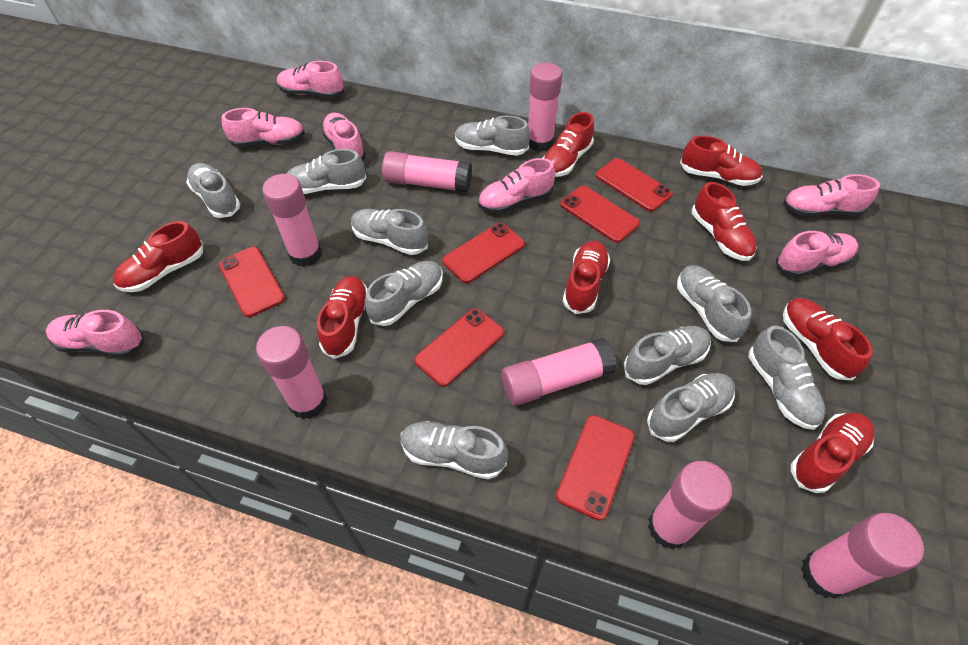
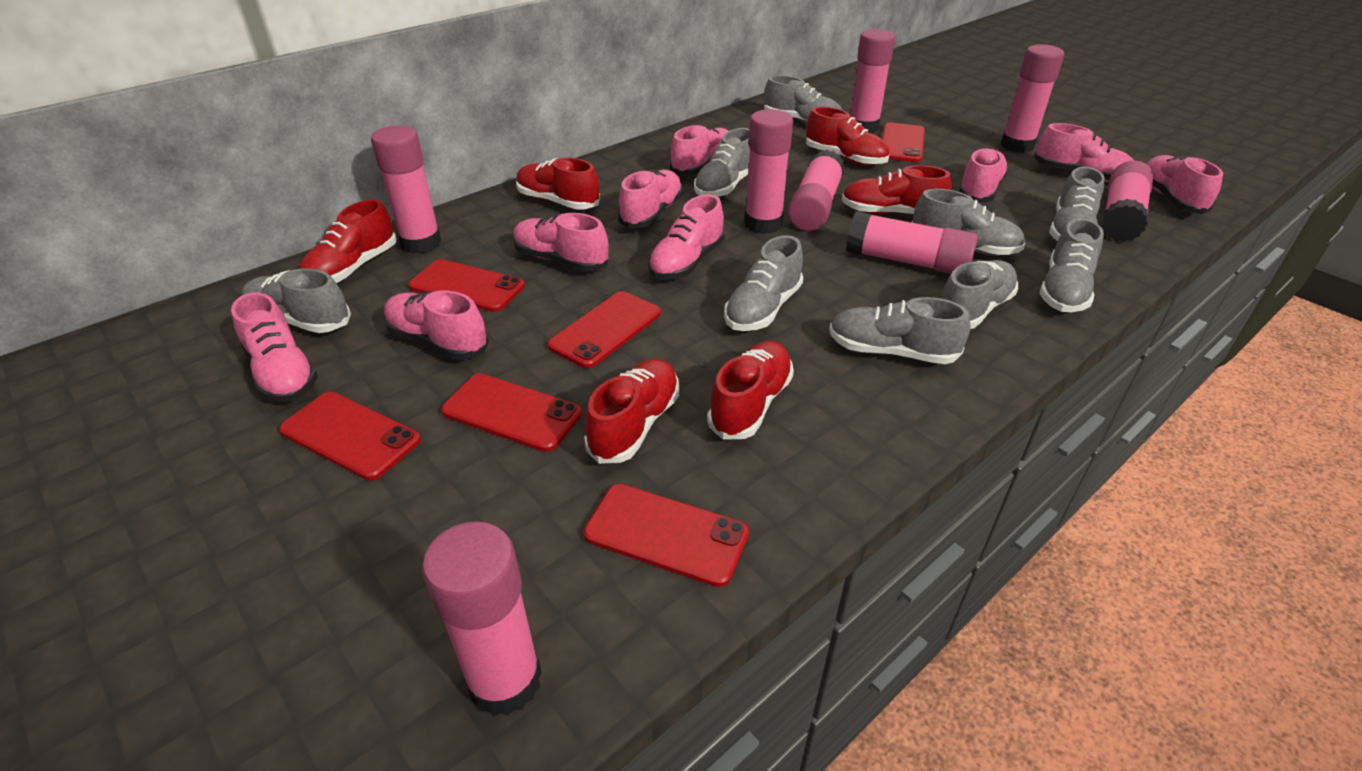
grey shoe: [186,163,240,218] [286,149,366,194] [351,209,428,255] [365,261,443,326] [401,421,508,479] [455,116,530,156] [624,326,711,385] [647,373,735,442] [677,265,751,342] [749,326,826,430] = 10 -> [241,268,351,333] [694,128,750,197] [724,235,803,331] [764,75,842,124] [829,297,970,364] [912,189,1025,255] [941,260,1018,329] [1039,218,1104,312] [1049,167,1105,241] = 9
pink glue stick: [256,326,327,419] [262,174,322,267] [382,151,472,192] [501,338,617,406] [528,63,562,152] [648,461,732,550] [801,513,924,599] = 7 -> [371,125,442,254] [422,522,542,716] [744,109,793,234] [788,150,845,231] [846,211,978,274] [850,29,895,133] [1001,44,1064,153] [1102,161,1154,242] = 8
pink shoe: [46,310,144,357] [222,108,305,147] [277,61,344,98] [321,113,366,161] [478,158,555,213] [776,231,858,277] [783,174,880,217] = 7 -> [231,292,318,402] [383,290,489,360] [513,213,609,271] [618,169,683,228] [648,195,725,280] [670,125,729,175] [959,147,1009,202] [1034,123,1134,182] [1147,155,1223,214] = 9
red shoe: [113,221,203,292] [317,276,367,359] [543,112,594,177] [563,241,610,314] [680,136,762,186] [692,182,757,261] [783,298,873,380] [791,412,874,493] = 8 -> [299,199,397,283] [516,158,600,210] [584,359,679,464] [707,341,794,440] [806,107,890,166] [842,165,952,214] = 6

